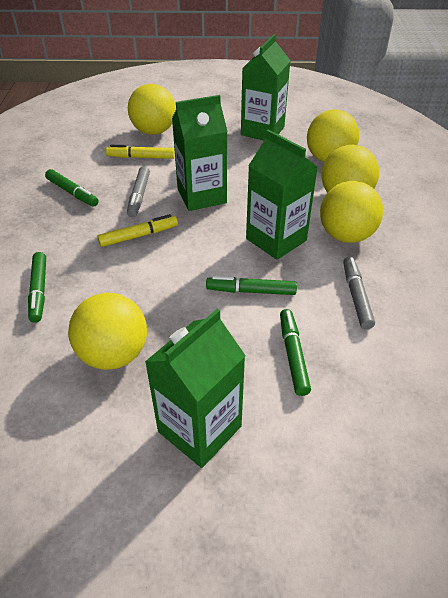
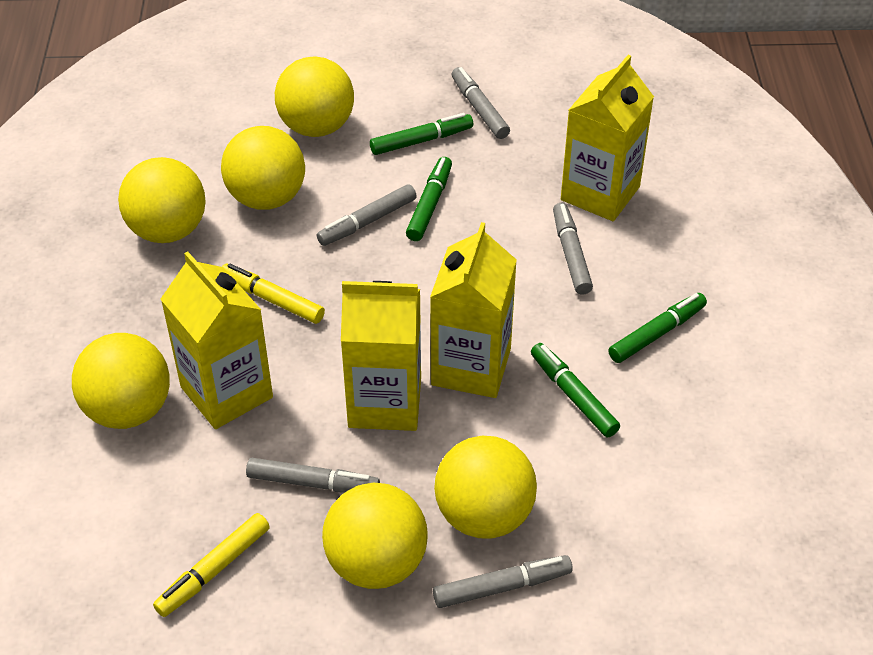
green carton: [145,309,246,468] [172,95,228,211] [241,34,291,140] [246,129,318,260] = 4 -> none = 0
grey marker: [127,166,150,217] [343,257,375,329] = 2 -> [246,458,380,493] [317,184,417,246] [433,555,573,608] [452,67,510,139] [553,203,593,295] = 5
yellow ball: [68,293,147,370] [128,84,176,135] [307,110,359,162] [320,181,383,243] [321,145,379,192] = 5 -> [72,333,170,429] [118,157,206,243] [221,126,305,209] [275,56,354,137] [322,483,428,589] [434,436,537,539] = 6
yellow carton: none = 0 -> [161,252,273,429] [341,281,421,431] [430,222,517,398] [561,55,654,221] = 4

